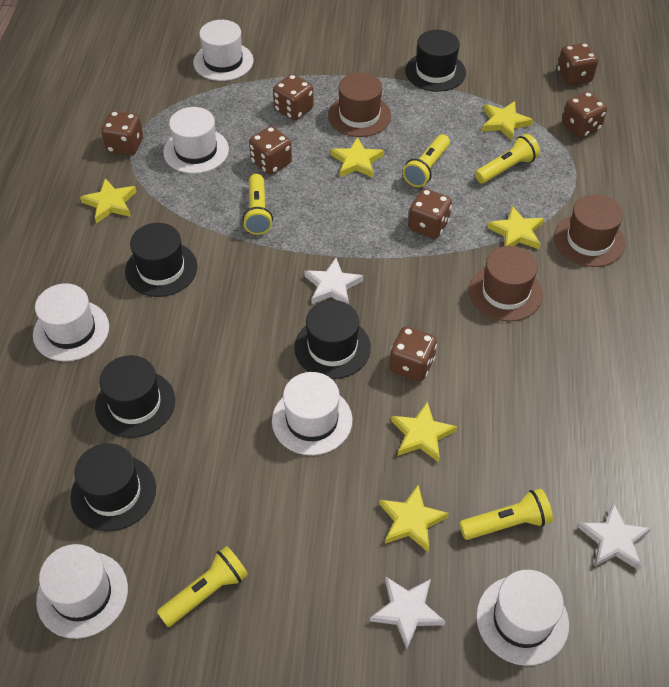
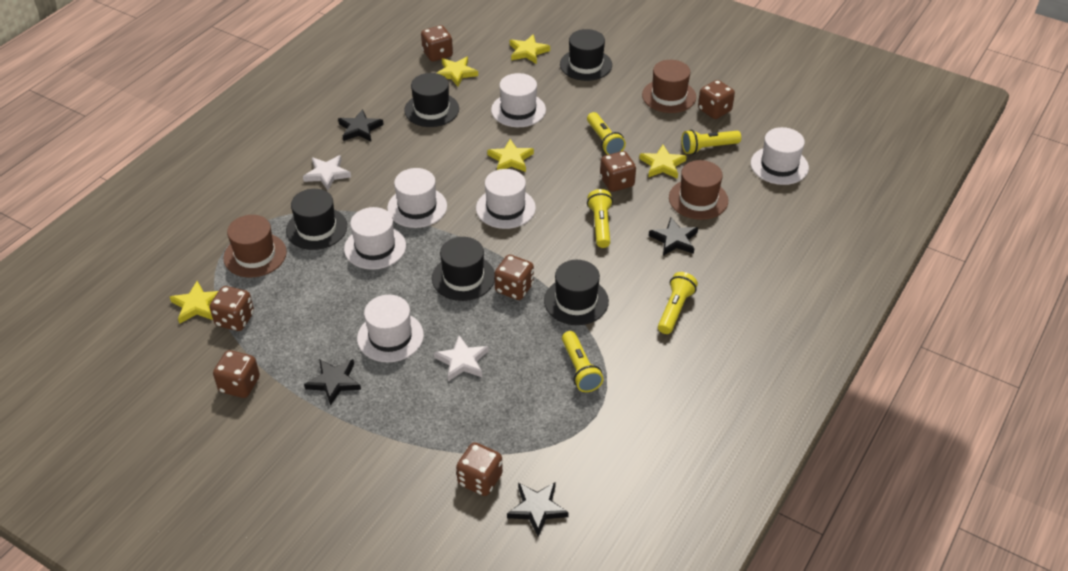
black star: none = 0 -> [304,359,361,406] [338,109,384,141] [507,482,569,537] [649,217,698,256] = 4
white star: [304,258,363,304] [370,577,446,649] [578,502,651,570] = 3 -> [303,155,351,190] [434,335,489,381] = 2
yellow star: [80,178,137,223] [330,137,384,178] [379,485,449,552] [391,401,457,462] [482,101,533,141] [487,206,544,249] = 6 -> [170,281,218,324] [437,57,478,87] [487,139,534,172] [510,34,550,64] [639,145,687,179] = 5

